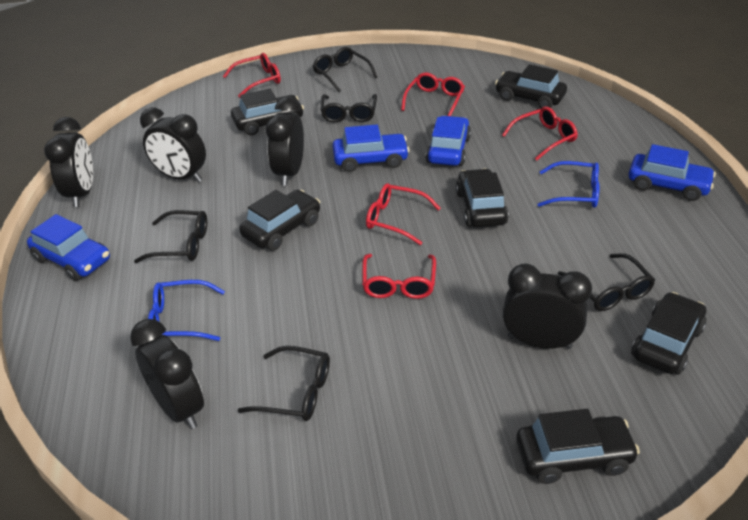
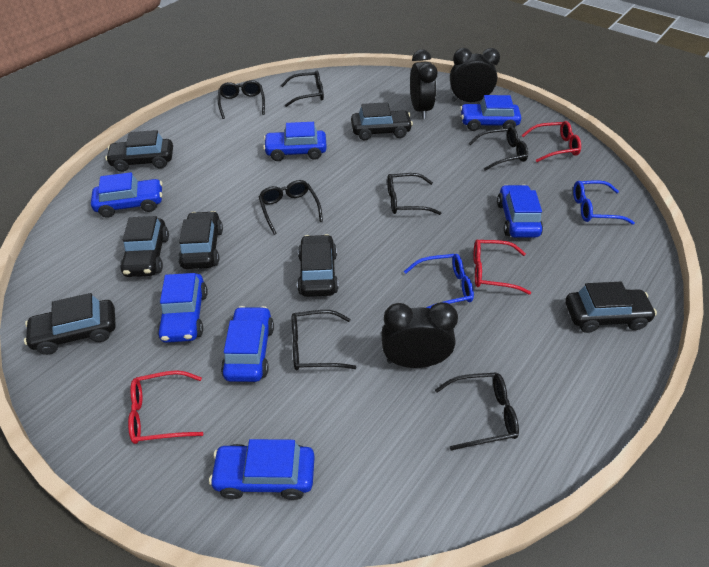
black car: [231,89,304,135] [239,190,320,251] [456,169,509,227] [495,64,567,108] [516,409,640,484] [631,292,707,375] = 6 -> [24,293,116,355] [105,130,173,172] [120,216,169,277] [178,211,223,269] [297,234,339,297] [351,102,413,140] [565,282,657,333] = 7
black clock: [44,117,93,207] [130,319,204,429] [140,108,206,183] [266,97,304,186] [503,263,592,349] = 5 -> [381,302,458,368] [410,49,437,119] [450,48,500,102] = 3
black glasses: [134,210,207,263] [238,346,330,421] [313,47,377,92] [321,94,377,123] [558,253,655,311] = 5 -> [218,80,265,119] [258,180,323,235] [281,70,324,107] [291,310,356,370] [387,173,441,215] [435,372,519,450] [469,127,528,171] = 7
blue car: [27,214,110,281] [332,125,410,172] [426,116,471,166] [629,144,716,201] = 4 -> [91,172,162,218] [157,273,208,343] [209,439,315,500] [221,306,274,382] [263,122,327,161] [460,95,521,131] [497,185,543,238] = 7
red glasses: [223,53,281,97] [362,254,436,299] [366,183,441,245] [401,72,465,116] [502,107,578,160] = 5 -> [128,370,203,444] [473,239,531,295] [522,121,581,162] = 3

